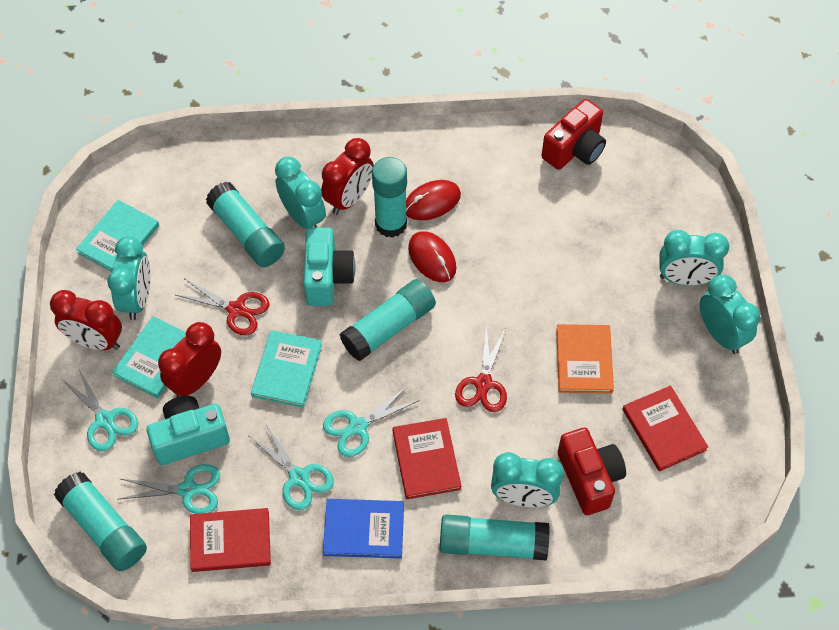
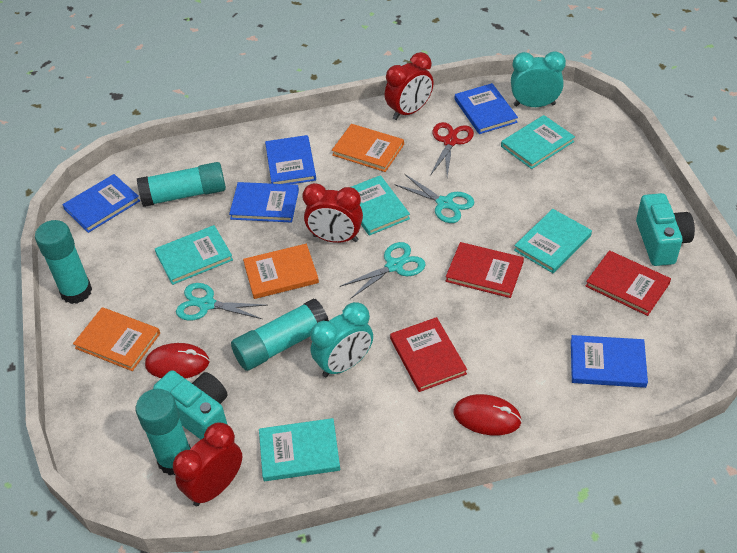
blue book: [323,499,404,559] = 1 -> [62,174,140,233] [229,182,299,223] [265,135,316,184] [455,83,518,134] [571,335,648,388] = 5
orange book: [556,324,614,394] = 1 -> [73,307,160,371] [243,244,319,299] [332,124,404,172] = 3
red camera: [542,99,606,170] [558,428,626,515] = 2 -> none = 0
red scissors: [176,279,269,335] [455,326,507,412] = 2 -> [430,122,474,177] = 1
turquoise book: [76,200,159,272] [112,316,186,399] [251,330,322,408] = 3 -> [155,225,233,285] [259,418,340,481] [351,175,410,236] [501,115,575,169] [514,209,592,273] = 5
turquoise clock: [107,236,151,320] [275,157,326,229] [491,452,564,507] [659,230,729,286] [700,275,760,354] = 5 -> [310,302,373,377] [511,51,566,107] = 2
turquoise glue stick: [54,472,147,571] [206,182,285,267] [340,279,436,361] [372,157,407,238] [440,514,550,561] = 5 -> [35,220,92,304] [136,389,191,475] [137,162,226,207] [231,298,329,371] = 4
turquoise scissors: [61,369,138,452] [117,464,220,514] [249,423,334,510] [323,385,420,457] = 4 -> [176,283,267,321] [340,242,426,299] [394,174,474,223] = 3

